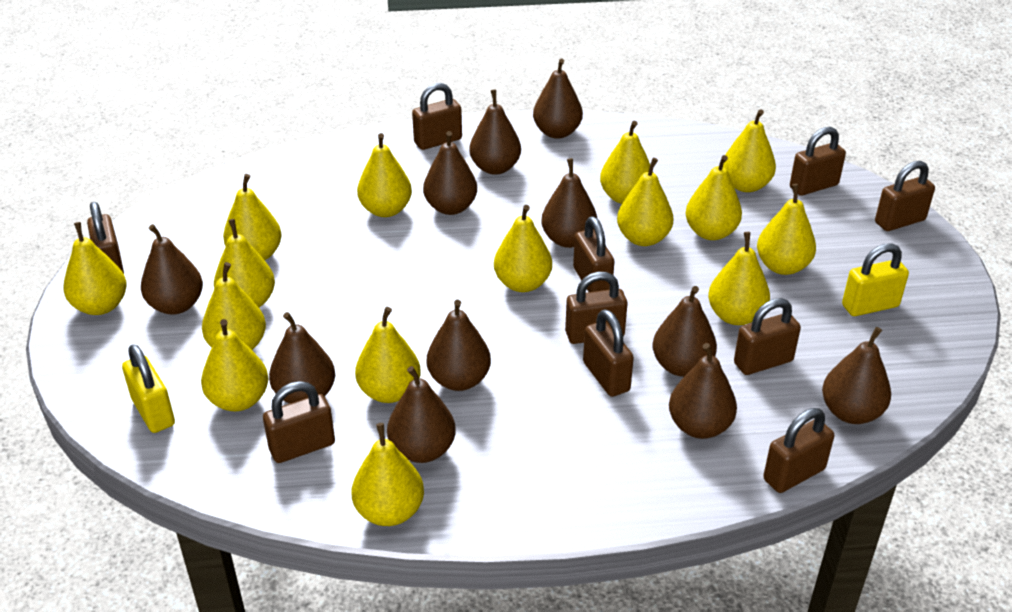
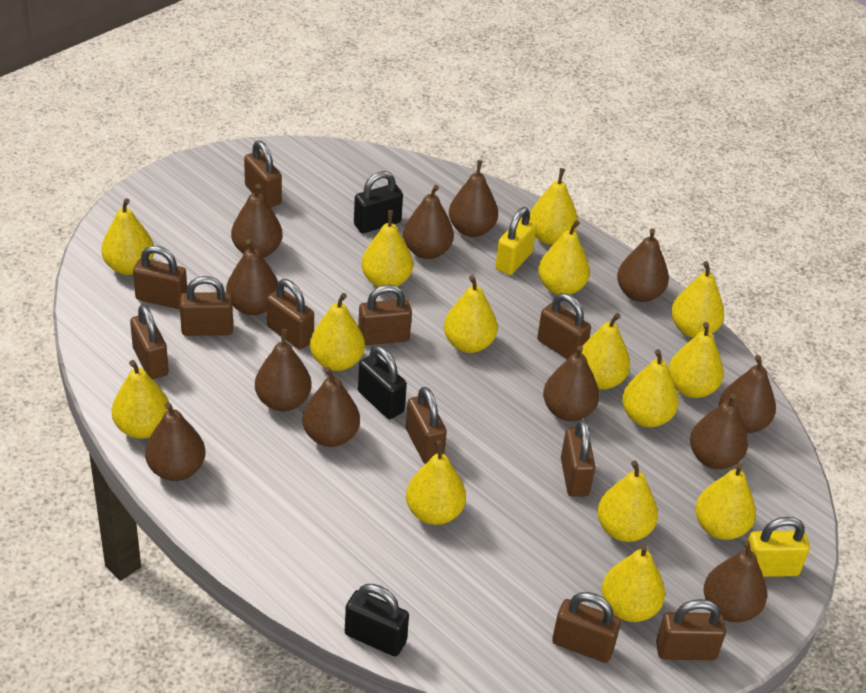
black padlock: none = 0 -> [345,584,409,656] [354,171,403,233] [358,346,407,419] = 3
brown padlock: [87,202,124,273] [263,381,335,463] [412,83,462,150] [565,272,627,344] [573,217,614,292] [583,309,634,397] [734,298,801,375] [763,408,834,493] [790,127,846,196] [875,161,935,231] = 10 -> [130,304,169,379] [133,246,187,309] [180,276,233,336] [244,141,282,208] [266,279,314,349] [358,285,412,345] [406,387,447,464] [537,293,591,359] [552,592,621,663] [561,419,595,497] [656,599,726,660] = 11
brown pear: [141,224,203,314] [269,312,335,404] [387,366,456,463] [423,131,477,215] [427,300,491,391] [469,90,521,175] [533,59,583,139] [541,158,597,248] [653,286,717,377] [669,343,737,439] [822,327,891,424] = 11 -> [145,402,205,481] [226,239,278,315] [231,184,283,258] [255,329,312,411] [302,367,360,447] [403,185,454,259] [449,160,498,237] [543,345,599,421] [617,228,669,302] [690,393,748,469] [704,540,767,622] [719,355,776,433] = 12

